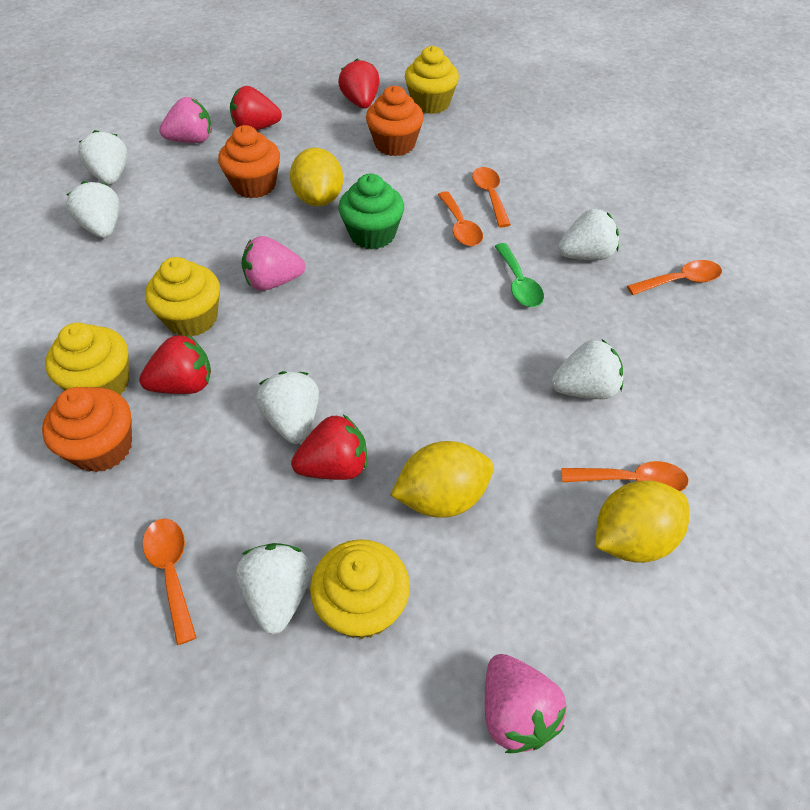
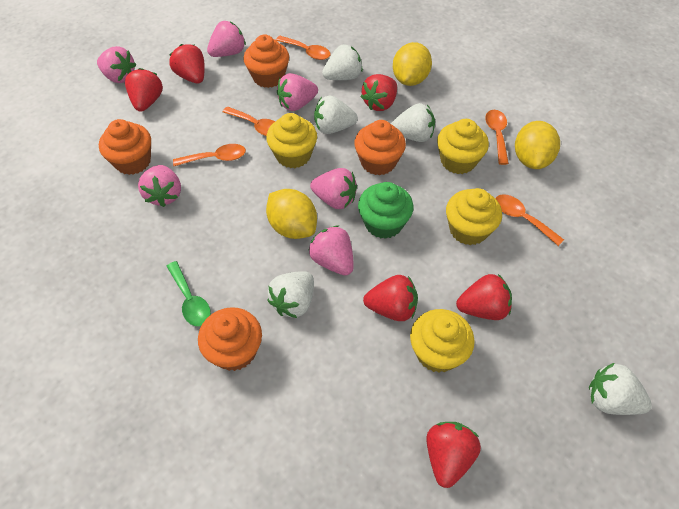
orange cupcake: [42,387,132,472] [218,125,280,198] [366,86,424,156] = 3 -> [99,119,151,175] [198,307,262,371] [243,35,289,88] [354,120,406,175] = 4
pink strawberry: [159,97,212,143] [242,236,305,291] [485,654,567,753] = 3 -> [97,46,136,83] [138,165,181,207] [207,21,246,57] [277,73,318,111] [308,226,354,276] [310,168,357,209] = 6
red strawberry: [139,334,211,394] [230,86,282,130] [291,414,367,480] [338,59,380,109] = 4 -> [125,68,163,112] [169,44,205,83] [361,74,397,111] [363,275,418,321] [427,422,481,488] [456,274,512,320] = 6
white strawberry: [66,181,120,238] [78,130,128,185] [236,543,312,635] [256,371,319,444] [551,339,623,399] [558,209,619,260] = 6 -> [268,271,314,318] [314,96,358,134] [322,44,363,80] [391,103,435,142] [589,363,652,415] = 5

